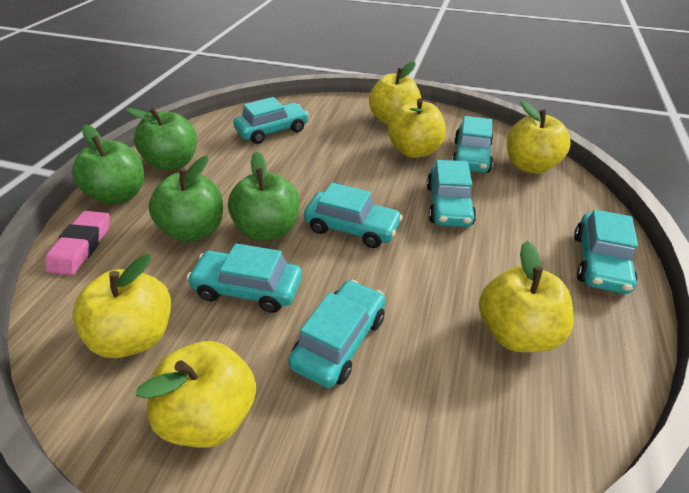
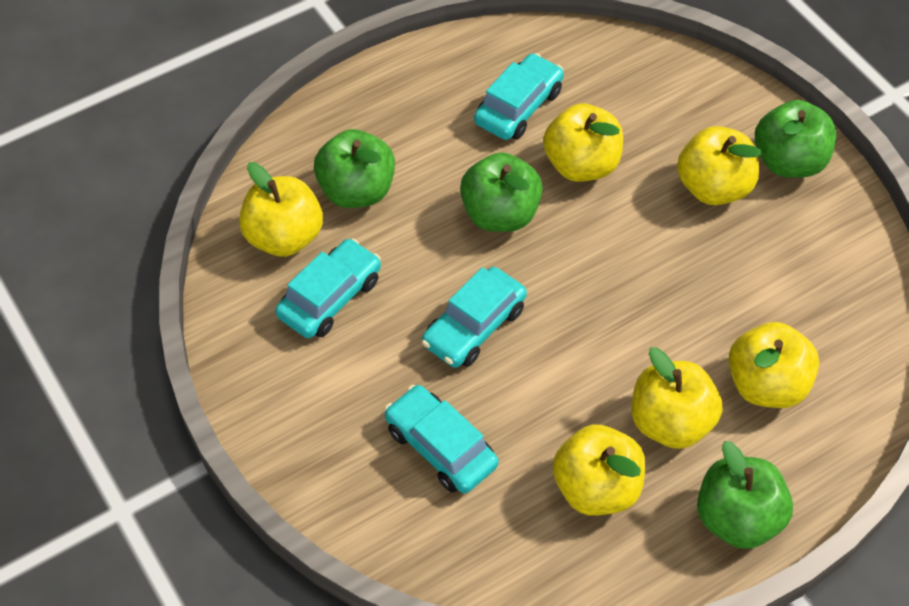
pink eraser: [45,211,110,275] = 1 -> none = 0
turquoise car: [187,243,302,313] [233,97,309,144] [288,280,385,388] [304,183,403,248] [426,160,476,227] [452,116,493,173] [574,210,638,294] = 7 -> [275,238,381,338] [384,385,499,494] [422,267,527,368] [474,53,564,140] = 4

